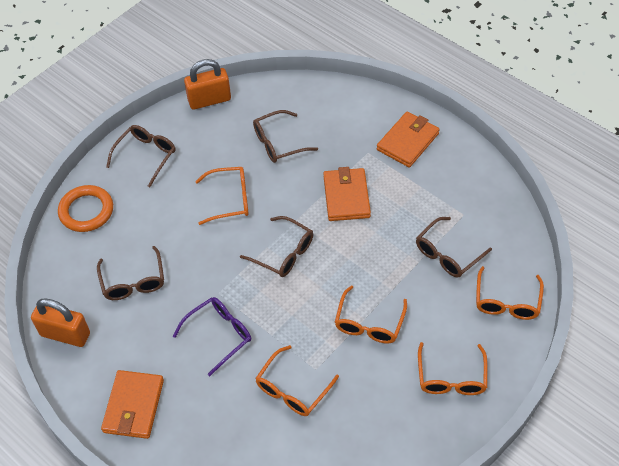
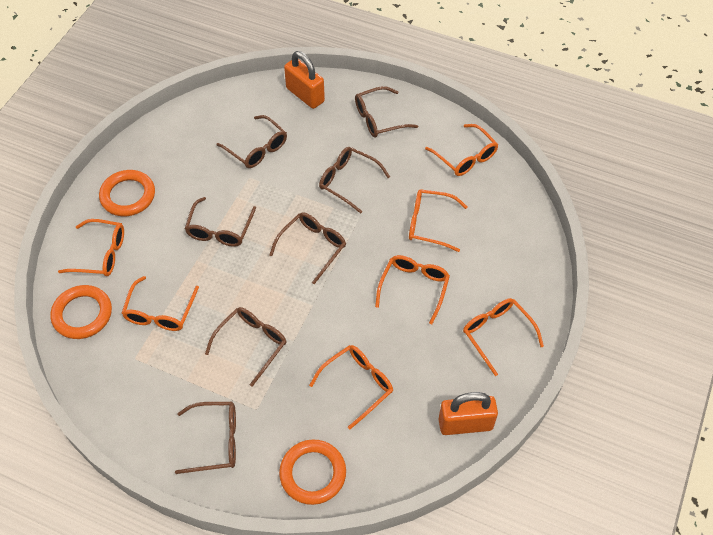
brown glasses: [97,246,164,300] [106,125,176,187] [240,216,313,277] [253,110,318,163] [416,217,492,278] = 5 -> [175,402,236,474] [185,197,256,247] [205,307,286,387] [216,115,287,168] [269,212,346,284] [319,147,390,214] [355,86,418,138] = 7
orange glasses: [195,167,249,225] [255,345,339,416] [335,285,407,344] [418,342,488,395] [476,266,544,320] = 5 -> [58,219,124,276] [122,276,199,331] [309,345,393,429] [375,255,450,324] [409,189,467,252] [425,124,498,176] [463,298,544,376] = 7
orange ring: [58,185,113,232] = 1 -> [51,285,112,339] [99,170,155,216] [279,439,346,505] = 3
orange wallet: [101,370,164,439] [323,167,371,221] [377,112,440,167] = 3 -> none = 0
purple glasses: [173,297,251,376] = 1 -> none = 0

